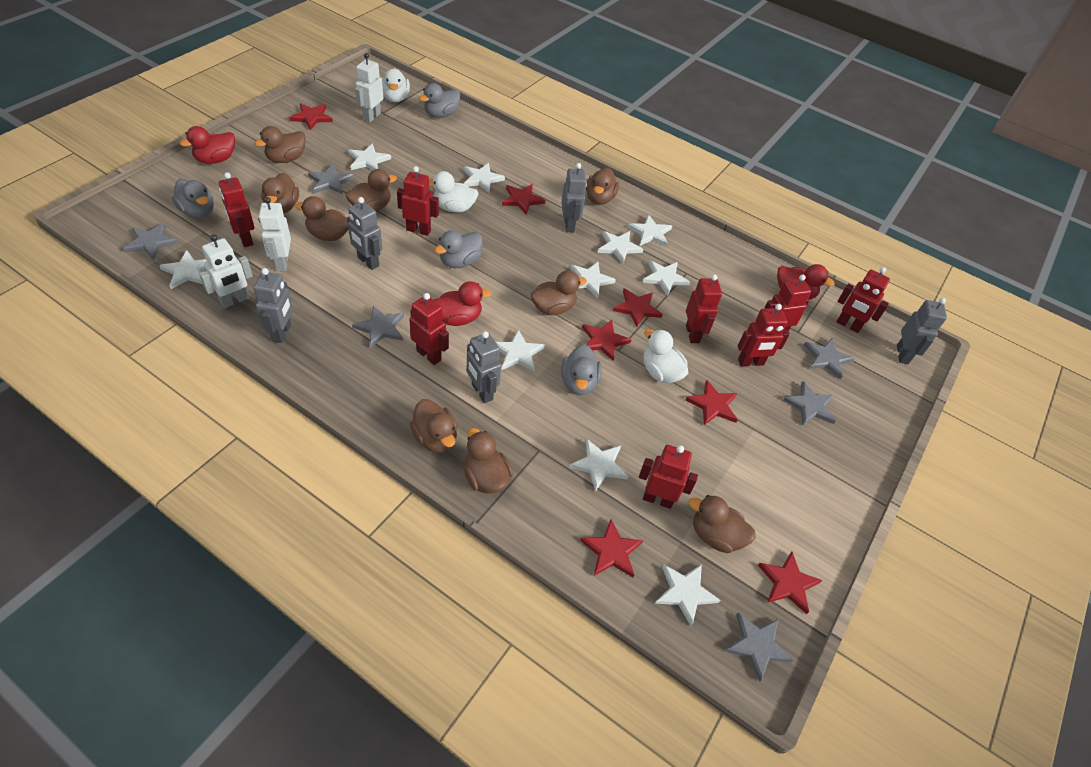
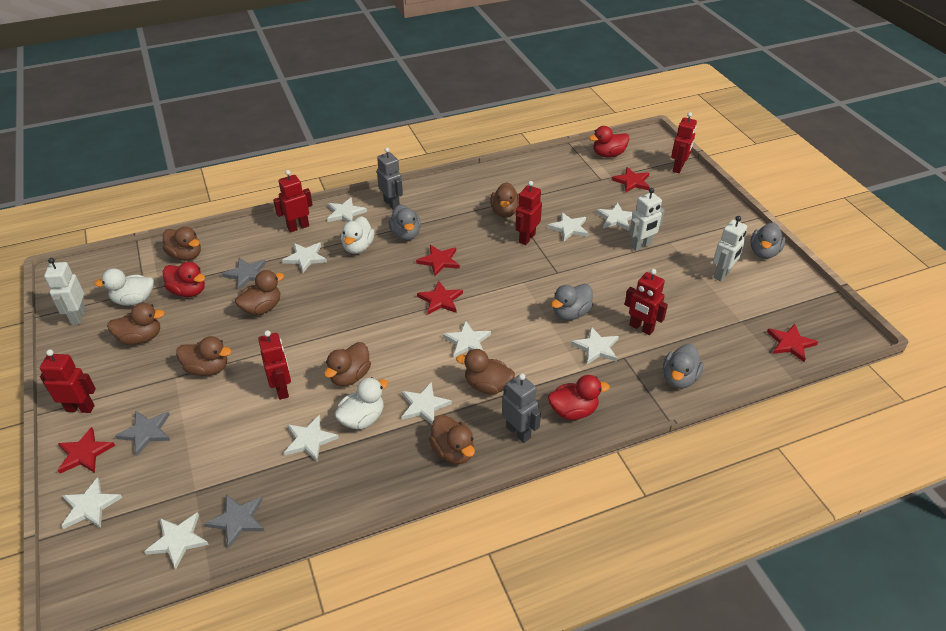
brown duck: [255,126,306,163] [261,173,299,214] [295,196,348,241] [346,169,397,211] [410,399,457,453] [464,428,513,494] [530,270,587,315] [586,168,619,205] [689,495,756,553] = 9 -> [107,303,165,345] [163,227,201,261] [176,336,232,376] [235,270,284,315] [324,342,371,386] [429,415,475,464] [456,349,515,394] [490,182,519,218] = 8
grey robot: [254,268,293,343] [347,197,382,270] [467,331,501,403] [561,163,587,232] [897,298,947,364] = 5 -> [377,147,403,210] [502,373,541,443] = 2
grey star: [123,223,179,260] [308,164,354,195] [352,305,404,348] [725,613,794,682] [783,381,836,425] [804,338,855,379] = 6 -> [115,411,170,456] [205,494,264,548] [222,258,266,290] = 3
red robot: [219,172,254,247] [397,166,439,236] [409,293,449,365] [639,445,698,509] [686,274,722,343] [738,304,790,366] [764,274,811,331] [836,267,890,333] = 8 -> [40,350,96,413] [258,330,291,400] [273,170,313,232] [515,181,542,245] [624,269,668,335] [671,112,697,173] = 6
red star: [289,103,333,130] [502,184,546,215] [580,519,643,577] [582,320,631,361] [613,288,663,327] [686,380,738,425] [758,552,822,614] = 7 -> [57,427,115,474] [416,245,460,276] [417,281,463,314] [612,167,650,193] [767,324,818,362] = 5

